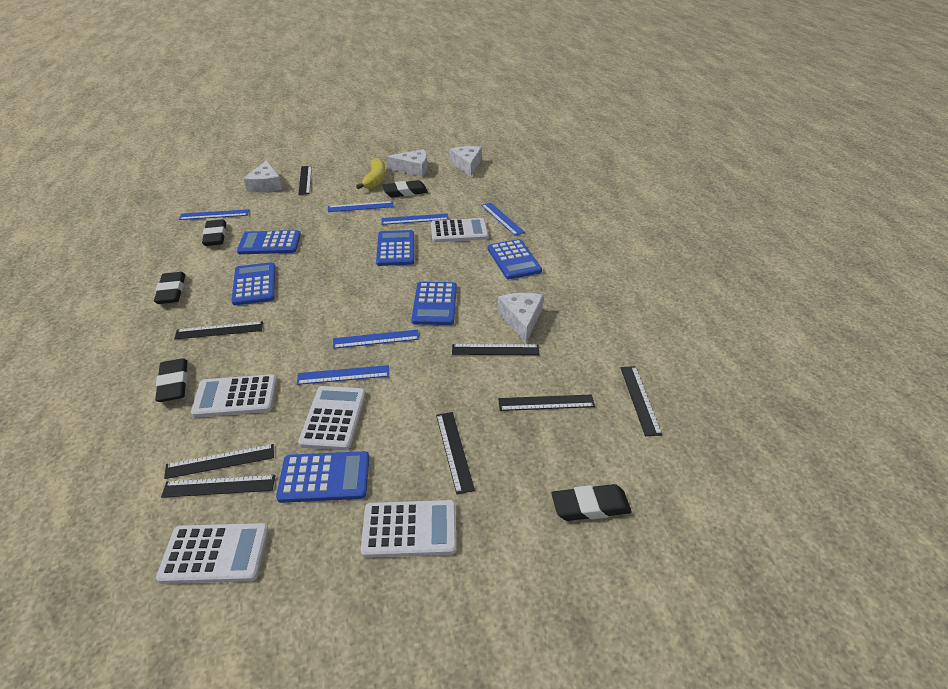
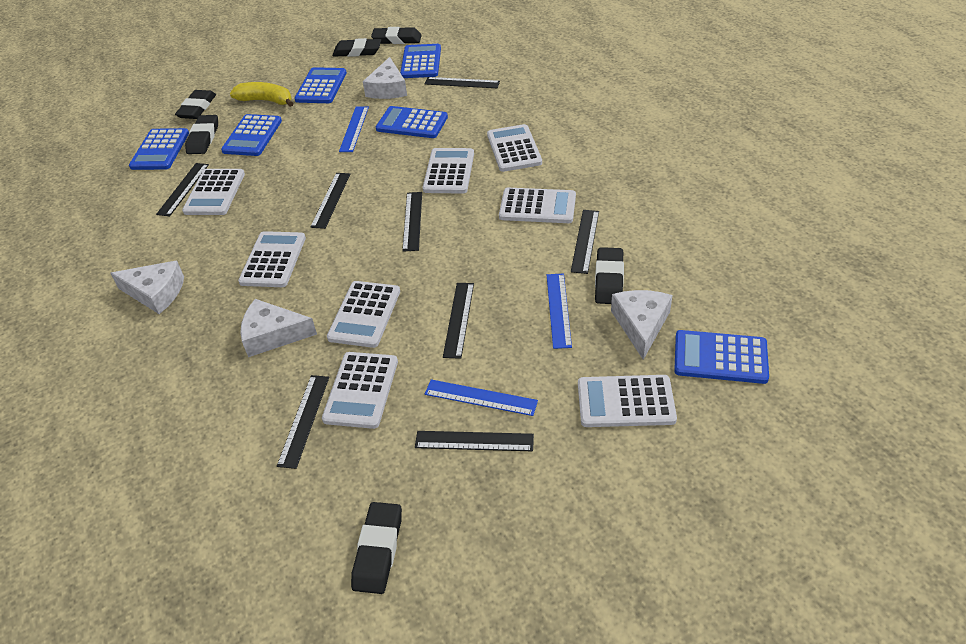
black eraser: [154,272,185,304] [155,358,187,402] [202,219,226,246] [382,180,428,197] [551,484,632,521] = 5 -> [175,90,216,119] [185,115,218,154] [332,38,381,57] [351,502,402,594] [371,27,422,44] [595,247,624,304] = 6
blue ruler: [179,209,249,220] [297,365,389,385] [328,201,393,212] [333,330,419,349] [381,214,449,225] [481,202,525,236] = 6 -> [339,107,369,152] [425,379,538,416] [547,273,572,349] = 3
white calculator: [156,523,269,584] [191,374,277,417] [298,386,366,450] [361,500,457,558] [431,218,488,242] = 5 -> [182,169,245,215] [238,231,306,287] [322,352,398,429] [327,281,400,348] [423,148,474,194] [487,124,542,172] [499,188,576,223] [578,375,677,427] = 8

